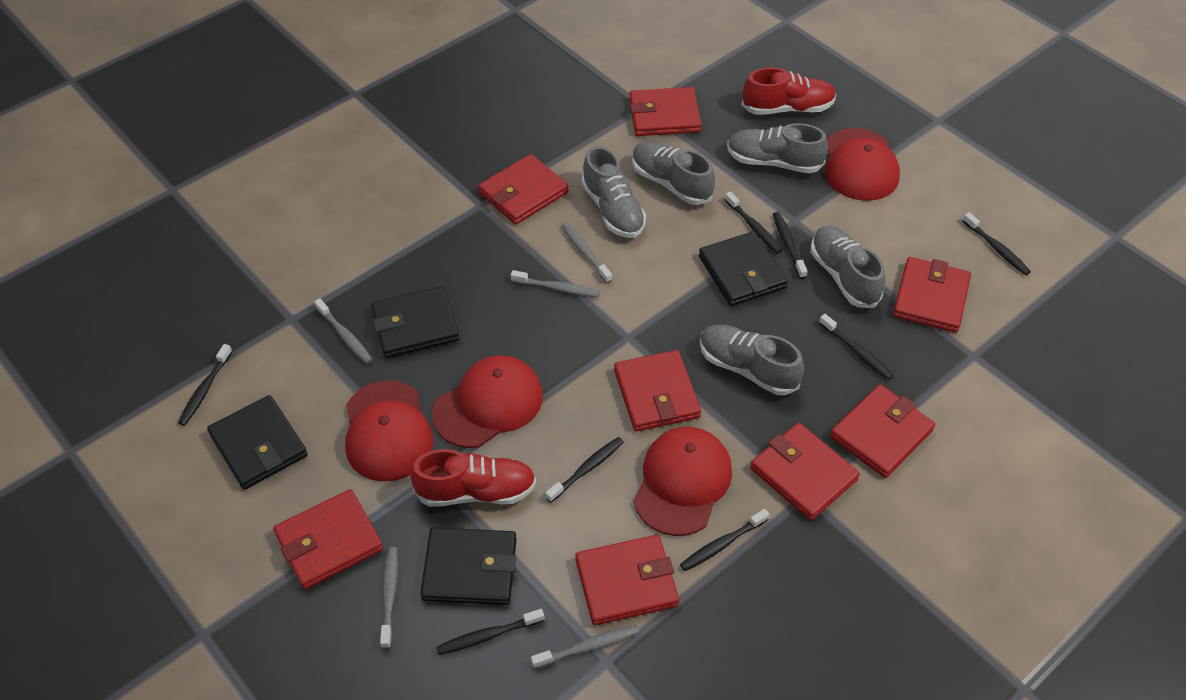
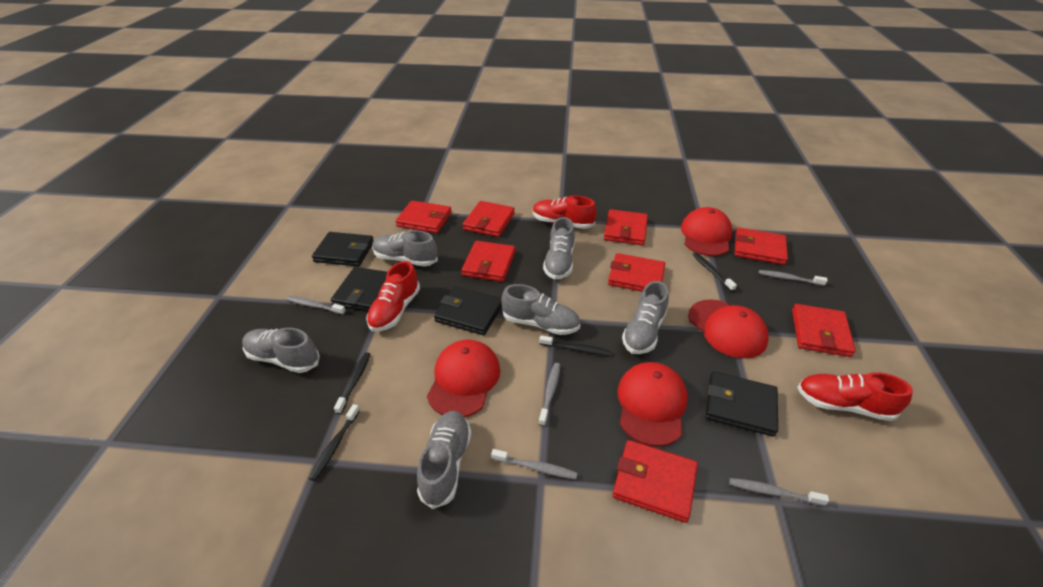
black toothbrush: [178,344,232,426] [436,609,544,655] [545,437,624,503] [680,509,770,571] [725,191,782,254] [773,212,808,279] [819,314,894,380] [963,212,1031,275] = 8 -> [309,404,360,481] [334,352,371,414] [539,335,611,356] [693,253,737,291] = 4
grey shoe: [581,146,646,238] [632,141,715,205] [700,324,804,395] [727,123,828,173] [811,226,885,308] = 5 -> [242,328,320,373] [372,230,438,267] [417,411,471,509] [501,284,580,335] [543,217,575,279] [622,281,669,354] = 6
red shoe: [410,449,536,507] [742,67,836,115] = 2 -> [366,261,420,332] [533,196,596,229] [797,372,913,421] = 3

